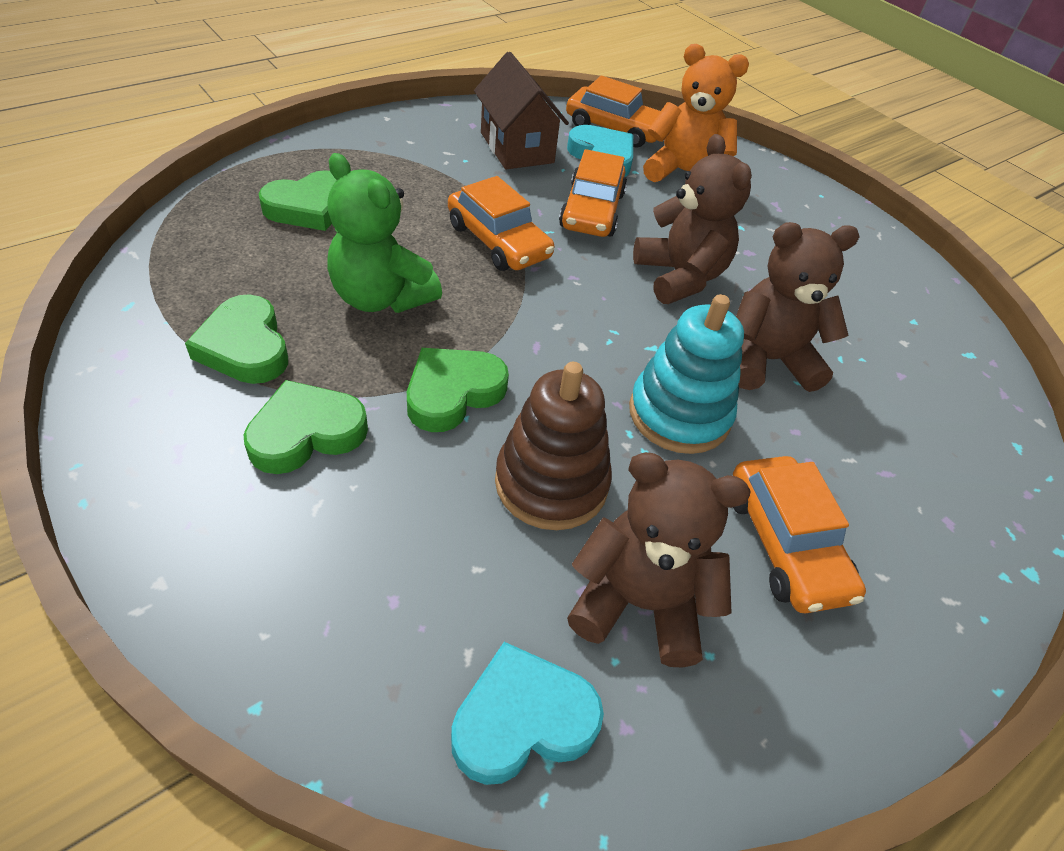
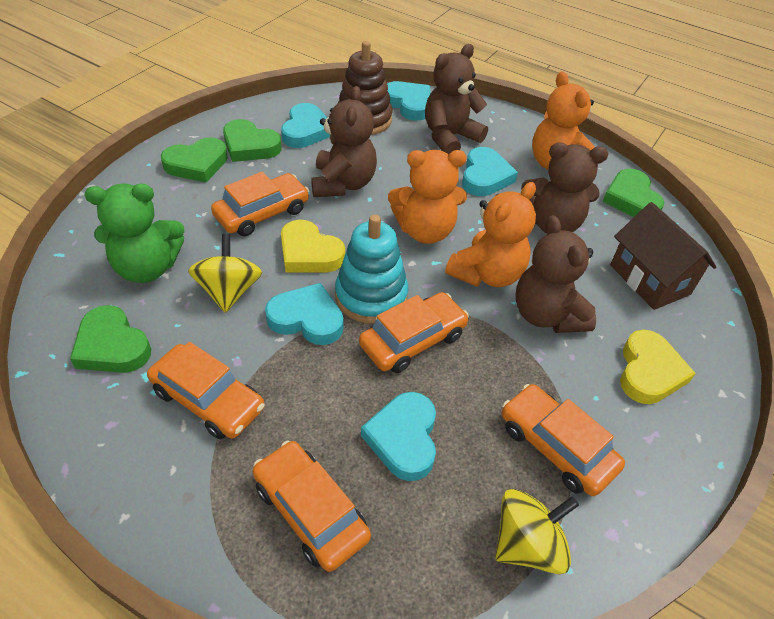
brown teddy bear: [567,452,751,668] [633,134,752,304] [736,222,860,392] = 3 -> [311,86,377,197] [425,44,488,154] [516,215,596,333] [521,142,609,234] = 4
orange car: [448,176,554,271] [559,149,627,237] [566,76,660,147] [733,456,866,613] = 4 -> [147,342,265,439] [211,172,309,236] [252,441,371,572] [359,292,469,373] [502,384,625,496] = 5
orange teddy bear: [643,44,749,182] = 1 -> [388,150,467,244] [445,182,536,287] [532,72,595,169] = 3
turquoise heart: [451,642,604,785] [567,125,633,177] = 2 -> [265,283,343,345] [281,103,330,148] [361,392,436,481] [387,81,431,121] [462,147,518,196] = 5
yellow heart: none = 0 -> [281,220,345,272] [620,329,696,404] = 2
yellow spinning top: none = 0 -> [188,234,262,313] [495,489,579,574] = 2

